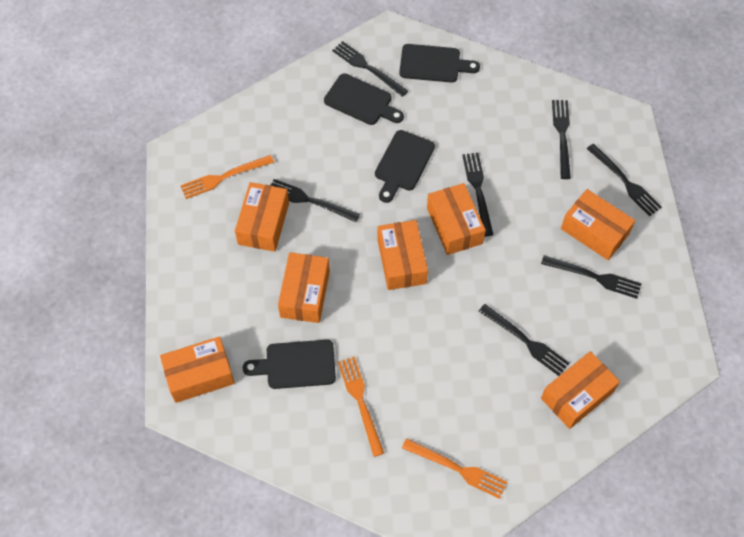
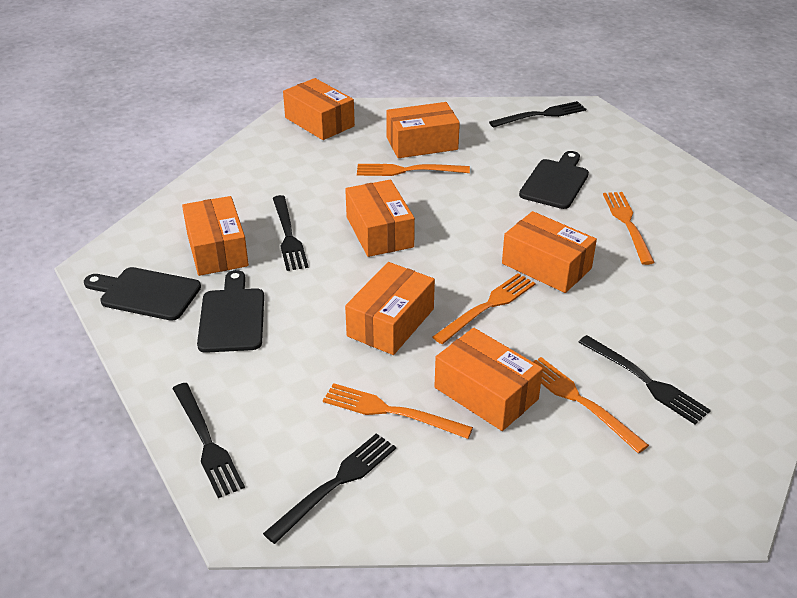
black cutting board: [243,340,336,389] [324,73,404,125] [375,130,435,203] [399,44,480,83] = 4 -> [84,267,201,321] [197,270,264,353] [519,151,589,209] = 3
black fork: [271,179,360,222] [332,41,408,97] [462,153,493,236] [479,304,569,376] [541,255,642,299] [552,100,571,179] [587,144,662,216] = 7 -> [172,383,245,498] [263,433,396,544] [273,195,308,271] [489,101,586,128] [578,335,711,424] = 5
orange fork: [180,155,274,199] [338,356,384,457] [402,438,507,499] = 3 -> [323,383,473,439] [357,164,470,176] [433,273,536,344] [533,357,649,453] [603,192,655,265] = 5

